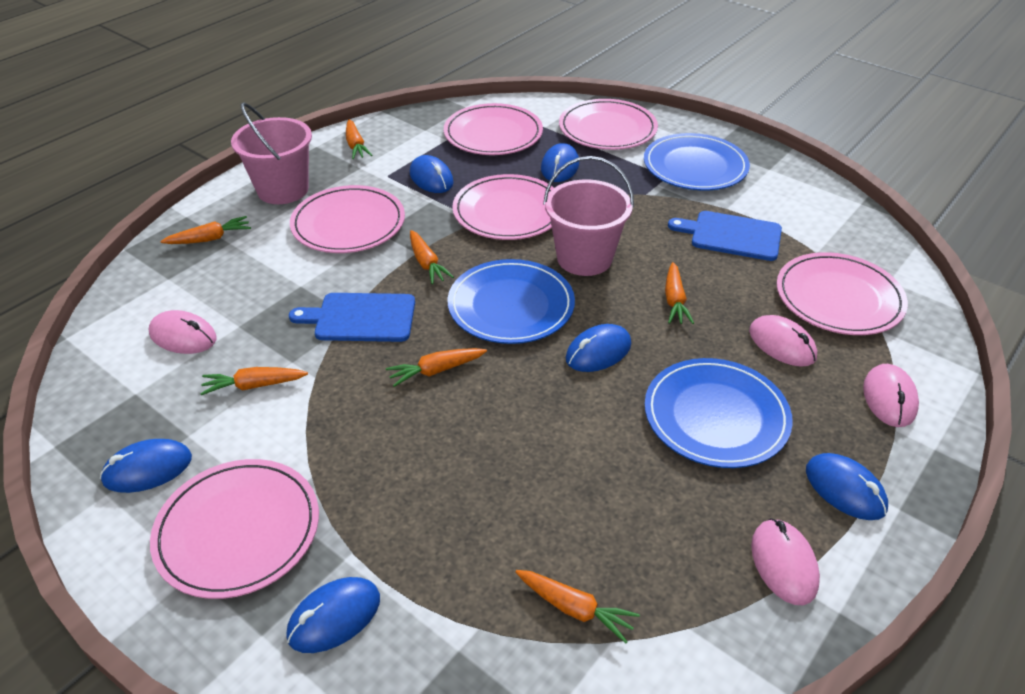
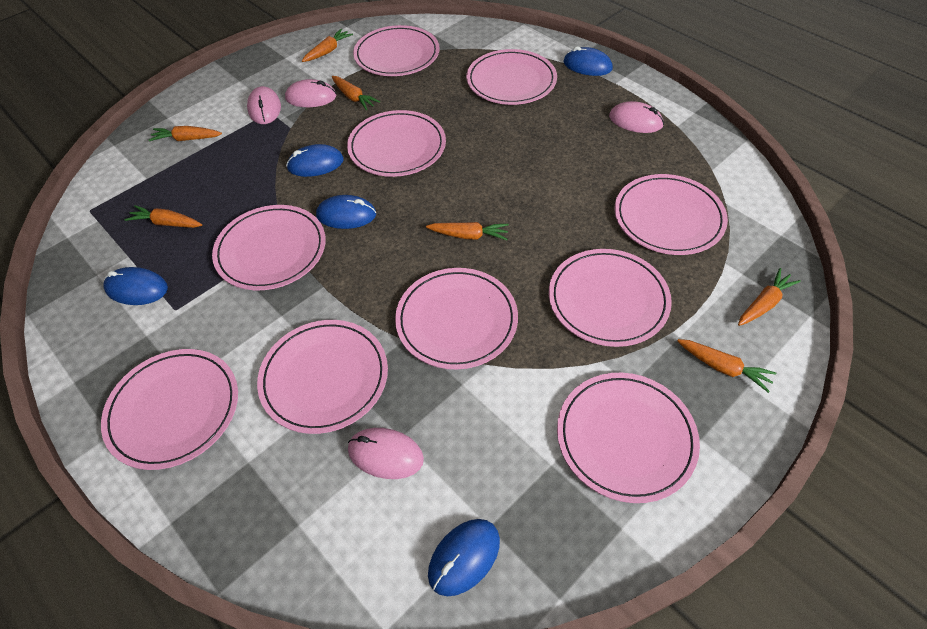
blue cutting board: [289,293,415,342] [668,211,782,261] = 2 -> none = 0
blue mouse: [100,439,192,493] [286,577,380,653] [410,155,454,193] [541,143,579,182] [565,324,631,372] [806,453,888,520] = 6 -> [103,267,168,305] [286,144,344,177] [316,195,376,229] [428,519,500,596] [563,46,613,76] = 5
blue plate: [448,259,575,344] [644,133,750,190] [645,358,793,468] = 3 -> none = 0
pink bucket: [231,102,312,204] [543,156,634,276] = 2 -> none = 0
pink plate: [150,459,319,599] [290,185,405,253] [444,103,543,155] [452,174,554,240] [559,99,658,150] [777,252,908,335] = 6 -> [101,349,238,470] [212,205,326,290] [257,320,388,434] [347,110,446,177] [353,25,440,76] [395,268,518,370] [466,49,557,105] [549,249,672,347] [557,373,700,503] [614,174,728,255] = 10

